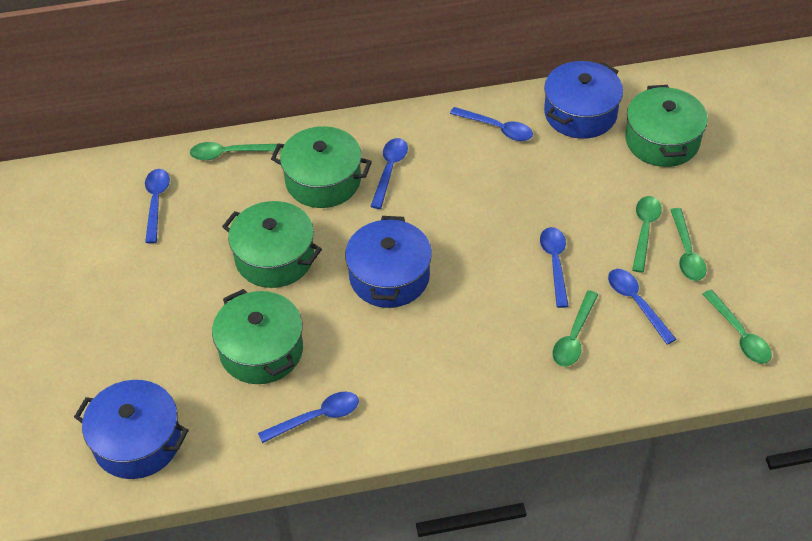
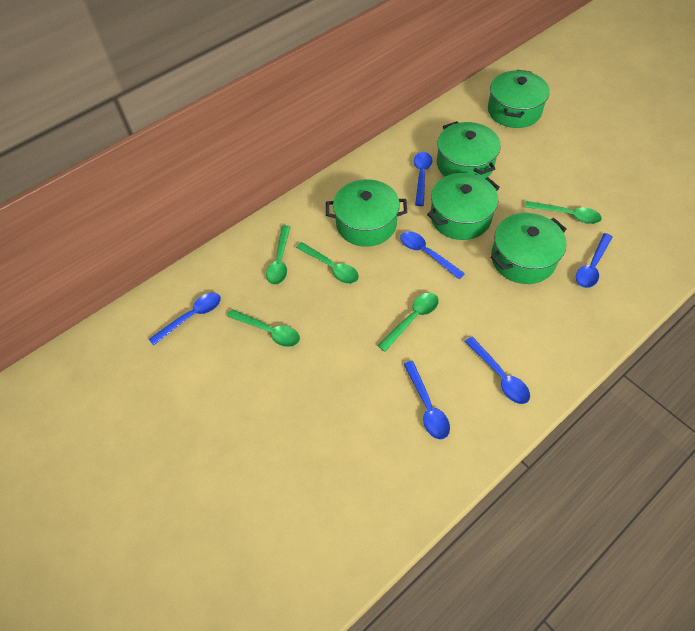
blue pot: [74,380,189,479] [345,216,432,308] [544,61,623,139] = 3 -> none = 0
green pot: [212,289,303,384] [222,201,322,288] [271,126,372,208] [625,85,708,167] = 4 -> [326,179,407,247] [427,173,500,240] [437,121,501,179] [488,70,550,128] [491,213,567,284] = 5

